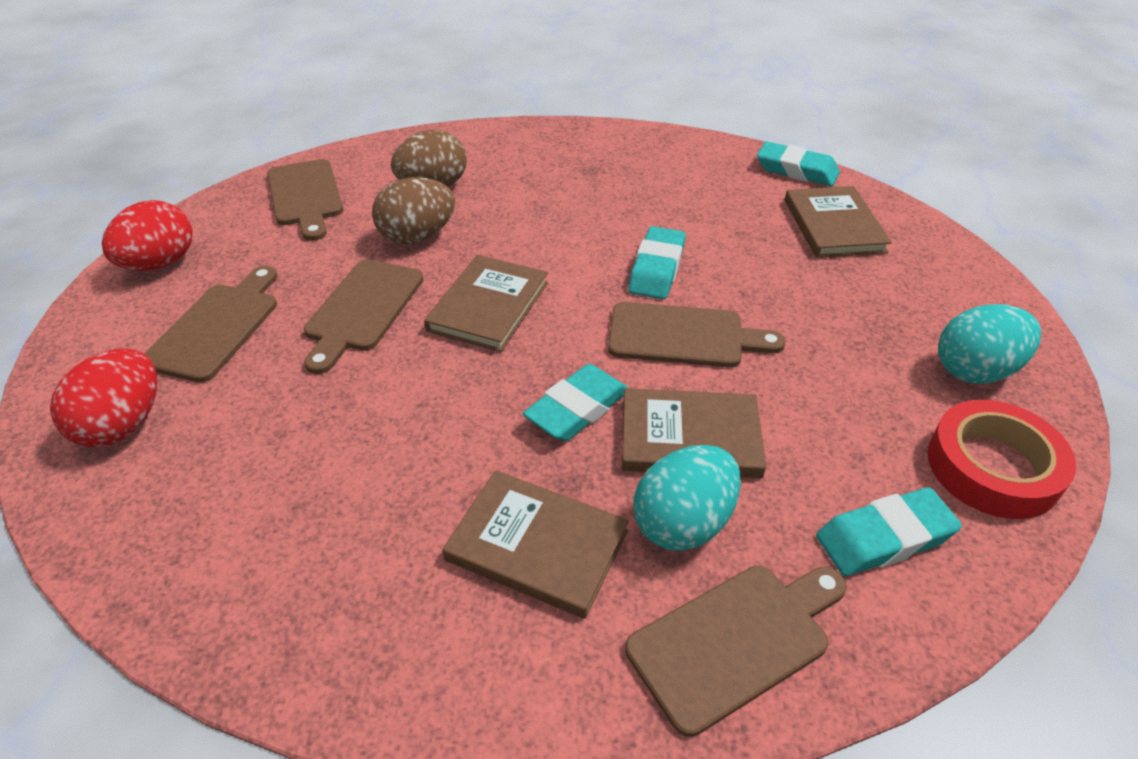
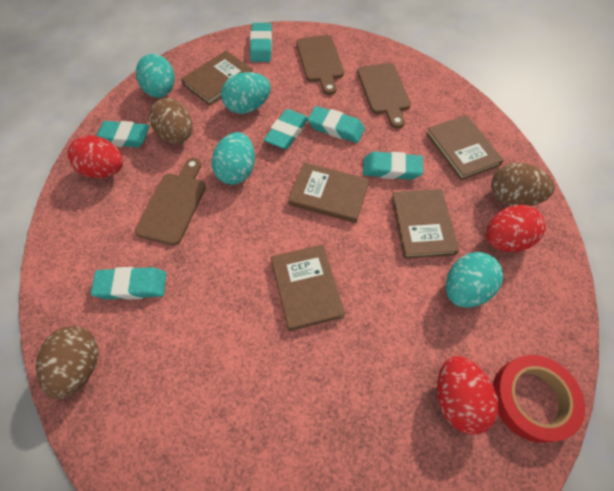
brown book: [424,255,548,352] [443,470,629,619] [622,388,766,478] [785,186,892,258] = 4 -> [181,51,253,106] [271,244,345,331] [288,162,370,223] [391,189,459,259] [426,115,504,180] = 5
brown cutting board: [144,266,277,382] [267,159,343,241] [304,260,424,374] [608,302,786,367] [625,566,847,737] = 5 -> [135,158,206,245] [296,35,344,95] [357,63,411,129] = 3
brown egg: [372,177,455,245] [391,130,467,187] = 2 -> [36,326,98,399] [149,98,193,143] [491,163,555,206] = 3
red egg: [50,349,158,447] [102,200,193,271] = 2 -> [68,135,123,178] [437,356,499,435] [486,204,546,252] = 3
turquoise egg: [634,445,741,551] [938,304,1041,384] = 2 -> [136,54,175,98] [211,132,255,185] [221,72,271,114] [446,252,503,308] = 4
turquoise eraser: [523,364,628,441] [628,226,686,299] [757,142,840,186] [816,487,962,576] = 4 -> [91,267,166,300] [96,121,150,147] [250,23,272,62] [264,109,308,149] [308,106,365,143] [363,152,423,180] = 6

